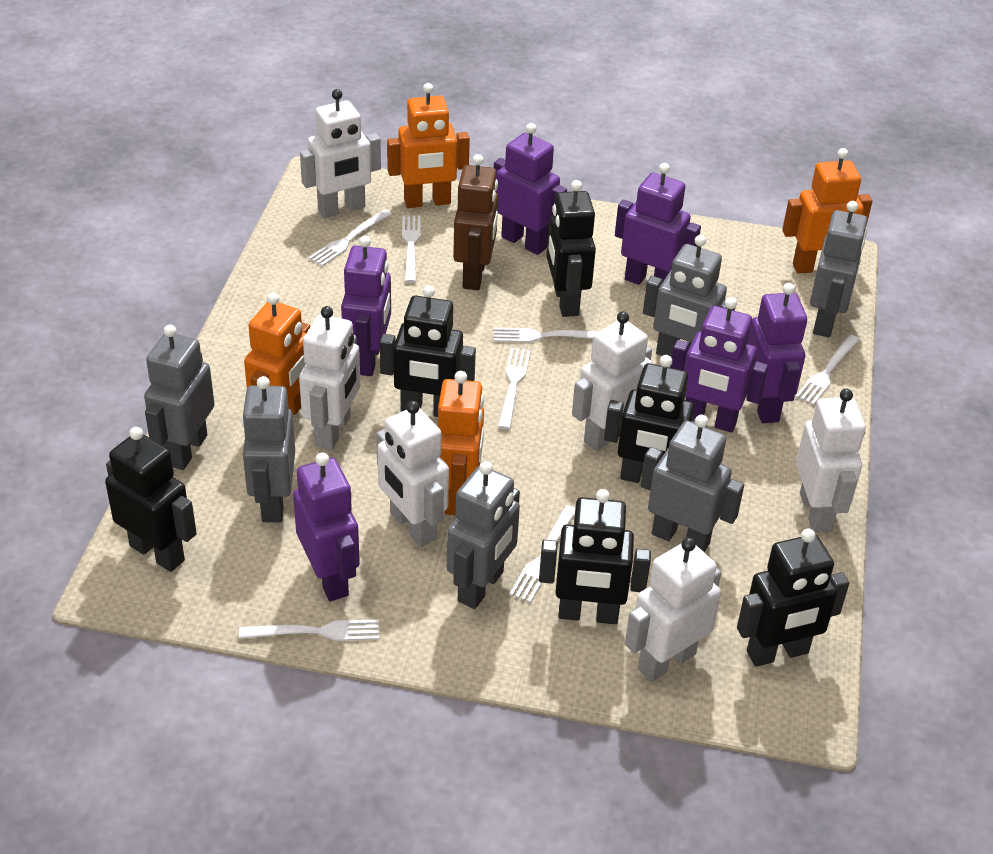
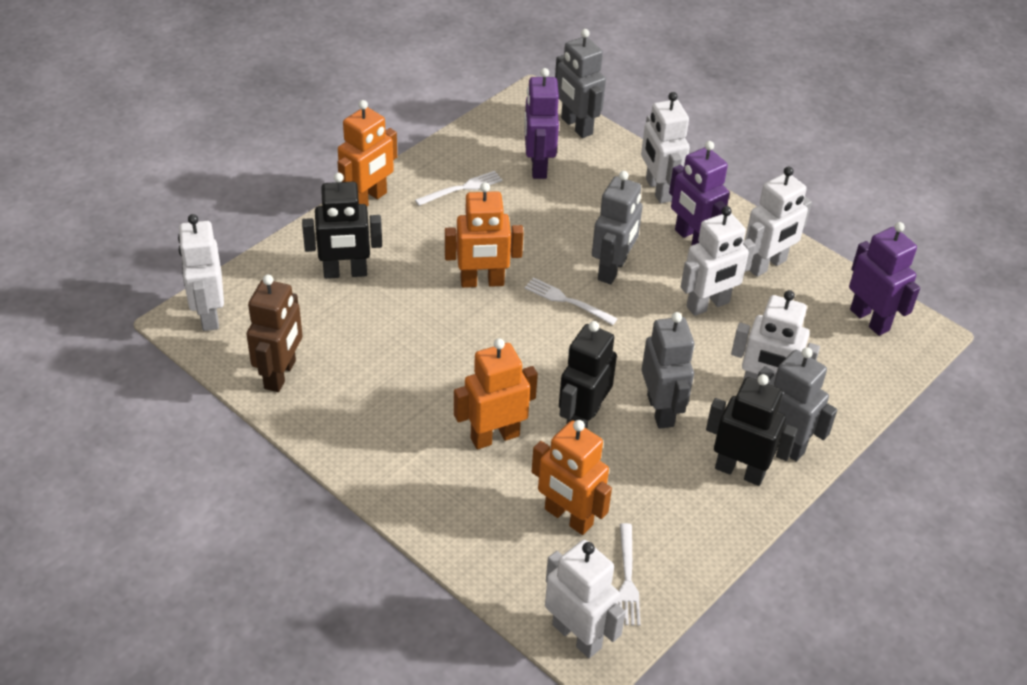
black robot: [105,427,197,572] [380,285,476,417] [539,489,651,624] [546,180,596,317] [604,355,707,483] [737,528,849,667] = 6 -> [302,173,382,279] [559,321,617,429] [706,374,798,486] = 3
grey robot: [144,325,215,470] [241,376,295,522] [447,461,520,609] [640,415,744,552] [643,235,735,358] [810,201,867,337] = 6 -> [555,29,606,138] [592,171,643,284] [642,312,695,429] [757,347,837,462] = 4
purple robot: [293,453,360,601] [341,236,391,376] [494,123,567,255] [615,163,701,285] [670,297,768,433] [747,283,807,423] = 6 -> [524,68,559,179] [669,141,730,245] [849,222,920,336] = 3
white fork: [239,619,379,641] [309,209,392,266] [402,215,421,283] [493,327,598,343] [498,348,531,429] [509,505,575,603] [795,334,860,405] = 7 -> [415,171,502,206] [525,277,617,325] [619,523,640,626] = 3

